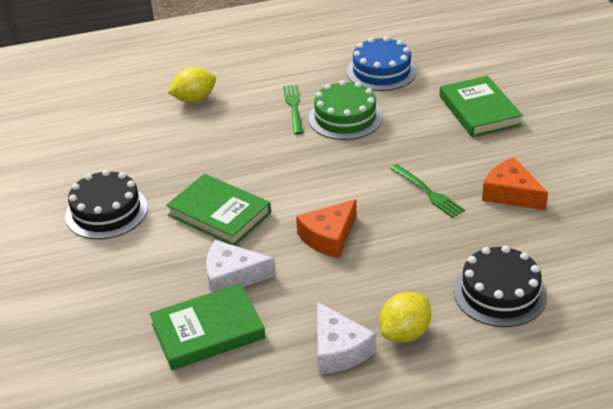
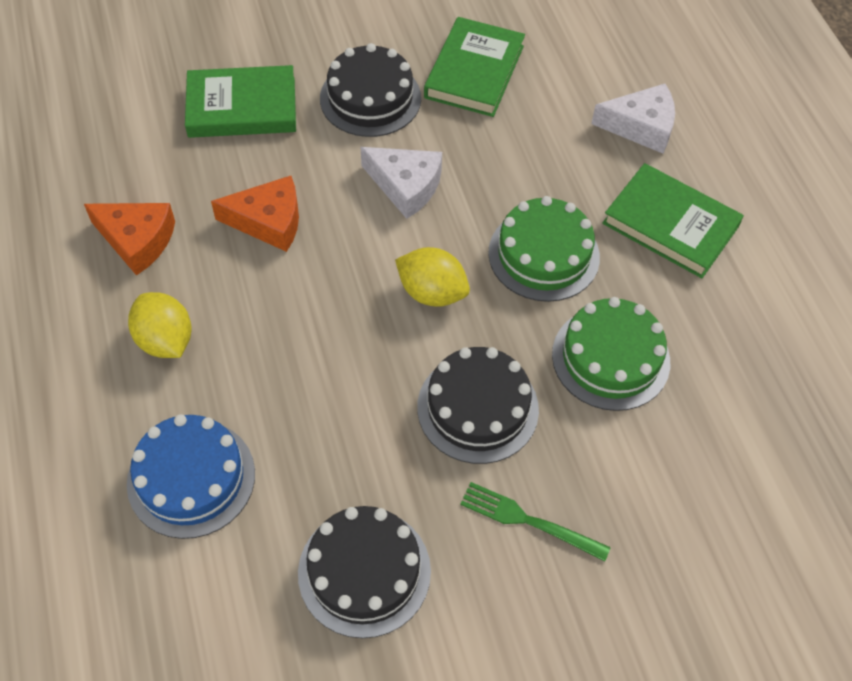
black cake: [65,170,148,239] [453,245,547,327] = 2 -> [298,506,431,638] [320,43,421,137] [417,347,539,464] = 3
green cake: [308,80,382,140] = 1 -> [488,196,600,302] [552,297,670,411] = 2
green fork: [283,85,303,135] [390,164,465,218] = 2 -> [460,482,611,561] = 1

